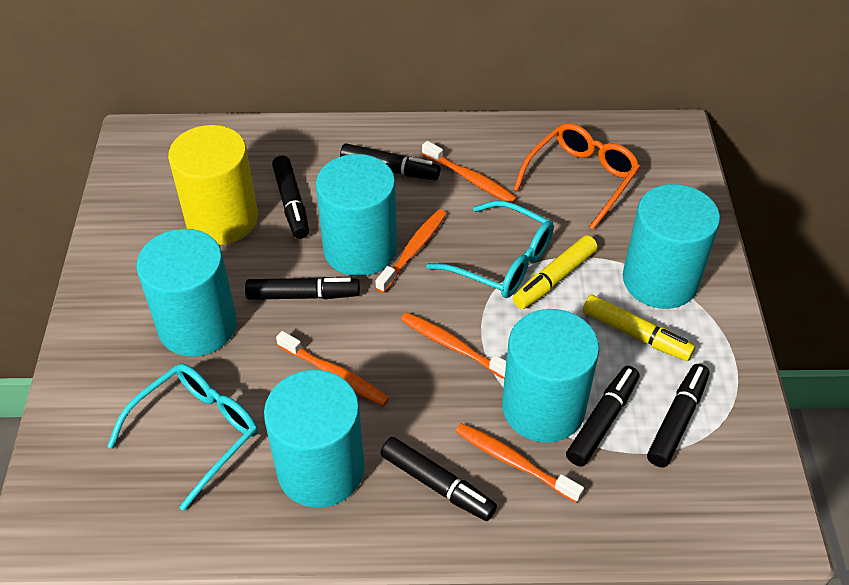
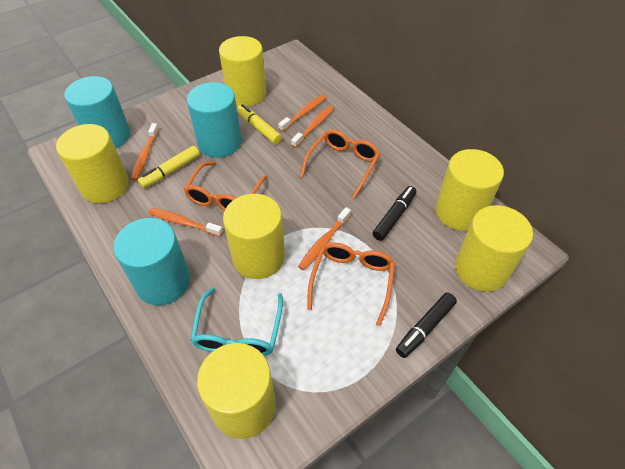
black marker: [245,277,360,300] [272,156,309,239] [340,143,440,180] [380,437,497,521] [566,366,639,467] [647,364,709,468] = 6 -> [372,186,416,241] [396,292,457,358] = 2
orange glasses: [513,123,640,230] = 1 -> [183,161,267,211] [300,129,380,198] [307,243,395,326] = 3
turquoise cylinder: [136,229,237,357] [264,370,364,508] [316,154,397,276] [502,309,599,443] [623,184,720,309] = 5 -> [64,76,130,149] [113,218,190,305] [187,82,242,158] = 3
turquoise glasses: [107,364,258,511] [426,200,554,298] = 2 -> [190,287,283,356] = 1
yellow cylinder: [168,125,258,245] = 1 -> [56,124,129,203] [197,343,276,439] [219,36,266,107] [223,194,285,279] [435,149,504,231] [455,205,533,292] = 6

